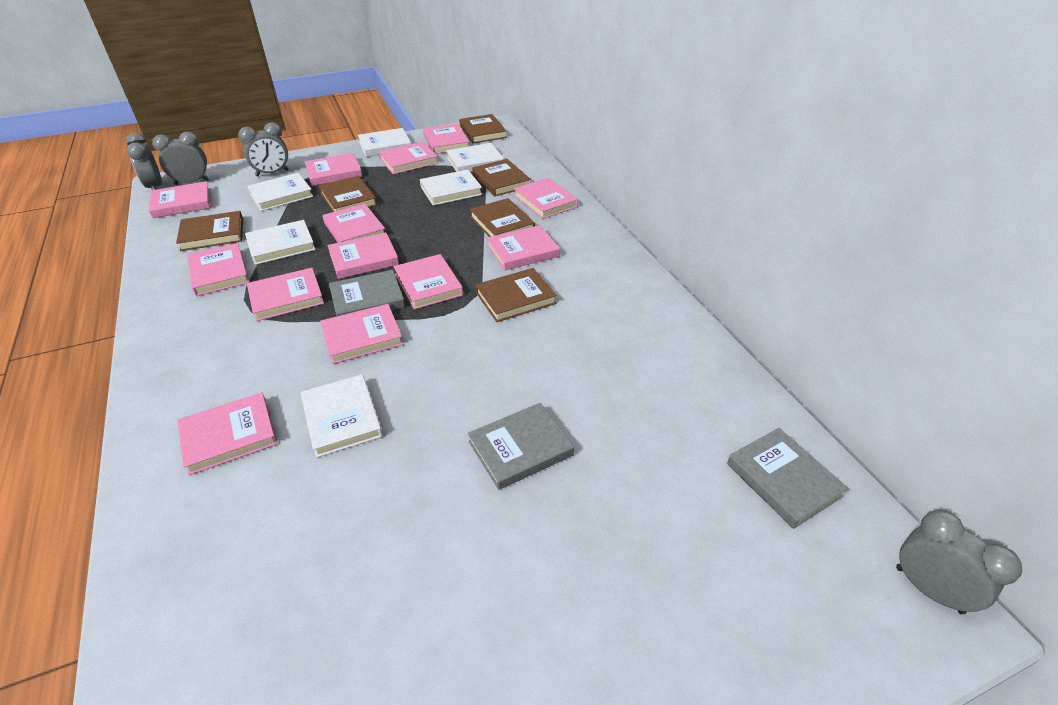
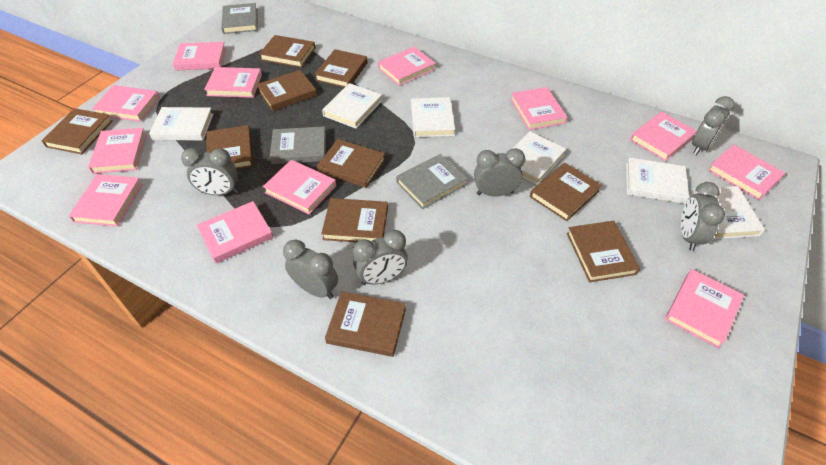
brown book: [176,211,243,251] [319,176,377,212] [459,114,507,143] [470,198,535,237] [472,159,531,196] [475,268,557,322] = 6 -> [42,108,113,154] [207,125,253,169] [256,70,317,111] [259,35,316,68] [314,49,368,88] [317,139,385,188] [321,198,388,242] [325,291,406,357] [530,163,602,221] [567,221,640,282] = 10
grey clock: [126,133,162,190] [152,132,209,185] [238,122,289,176] [896,510,1022,614] = 4 -> [181,148,238,195] [283,239,338,299] [353,230,408,285] [474,148,525,196] [681,182,725,251] [692,96,735,155] = 6
pink book: [149,181,211,218] [178,392,278,475] [187,243,250,296] [247,268,324,321] [304,153,362,186] [320,304,403,364] [322,203,385,243] [328,233,399,279] [379,142,438,174] [394,254,463,310] [423,124,469,154] [487,225,560,271] [514,178,578,219] = 13 -> [69,174,143,227] [88,128,147,174] [92,85,160,122] [173,42,226,71] [197,201,273,264] [204,67,262,98] [263,160,336,215] [378,47,436,86] [510,87,567,130] [630,111,697,161] [665,269,744,348] [708,144,785,200] = 12

